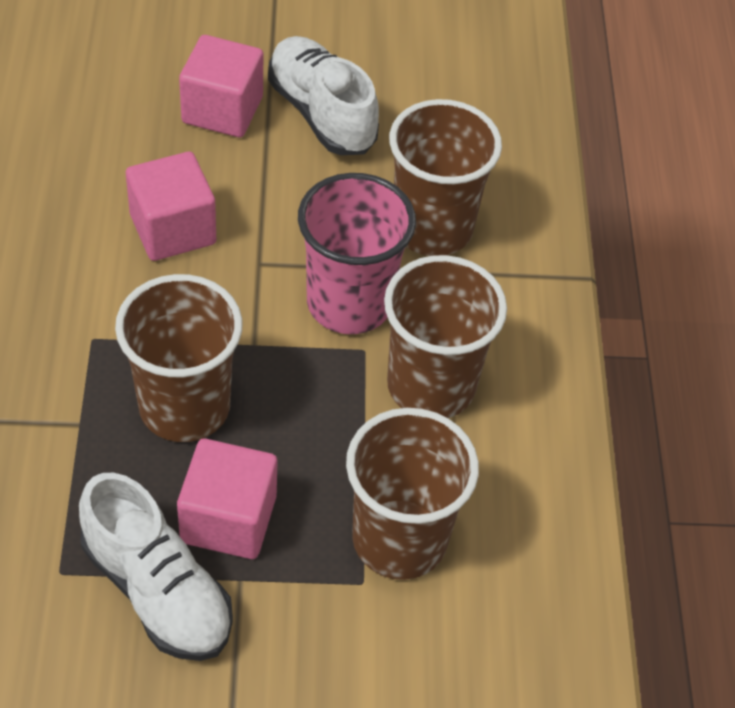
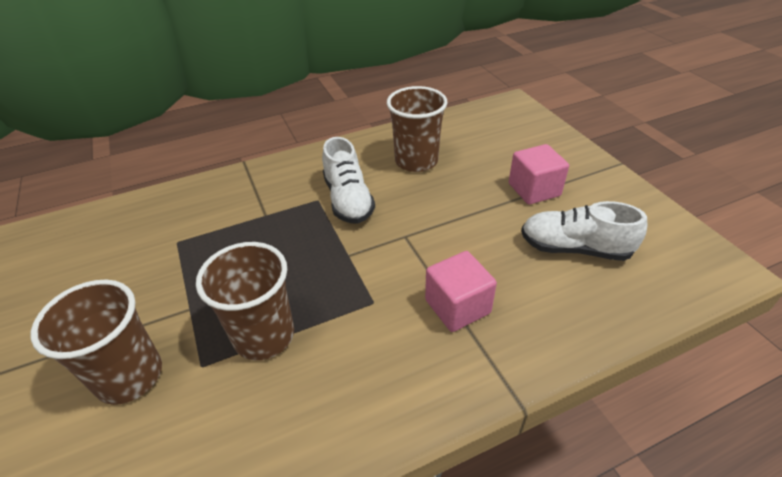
brown cup: [115,274,243,442] [346,408,479,580] [384,255,507,418] [389,99,502,256] = 4 -> [31,280,162,405] [196,242,294,360] [387,86,447,172] = 3
pink cube: [126,152,216,261] [177,438,277,559] [179,35,263,137] = 3 -> [425,251,497,332] [509,144,569,205] = 2
pink cup: [298,173,416,334] = 1 -> none = 0

